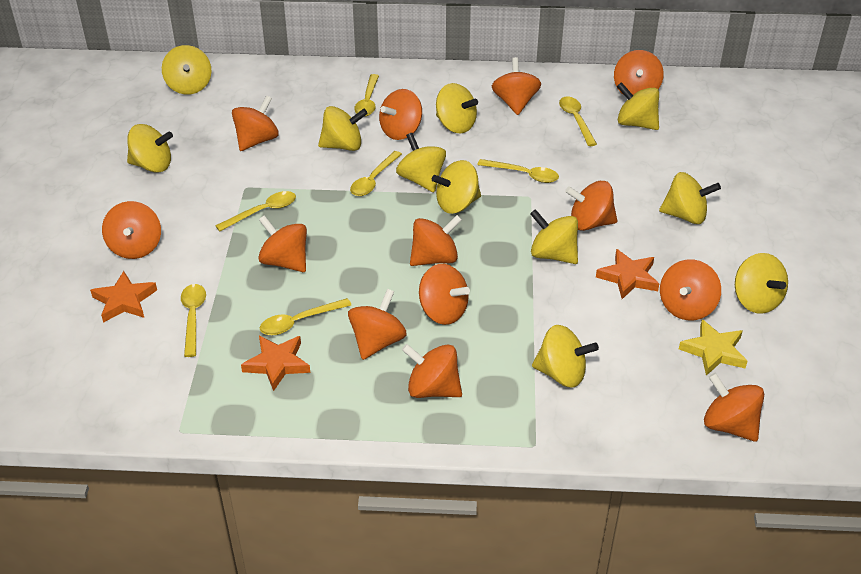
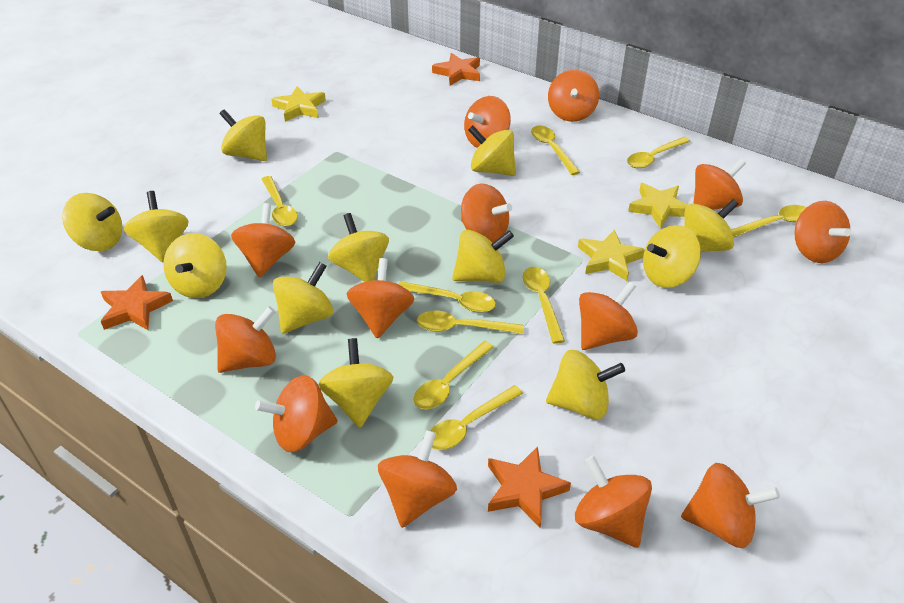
yellow spinning top: [127,124,173,173] [162,45,212,95] [318,106,368,151] [396,133,446,192] [432,160,481,214] [436,83,478,133] [530,209,578,264] [532,325,599,388] [617,82,659,130] [659,172,721,224] [735,253,788,314] = 11 -> [62,193,122,251] [124,191,188,262] [163,233,227,298] [219,109,267,161] [273,262,334,334] [318,338,394,428] [328,213,389,282] [452,230,514,283] [468,125,516,176] [546,350,625,419] [643,225,701,288] [684,199,739,252] = 12
yellow spoon: [181,284,206,357] [215,191,296,231] [260,298,351,335] [350,151,402,196] [354,74,379,117] [477,159,559,183] [559,97,597,146] = 7 -> [262,176,298,226] [399,281,496,312] [414,341,494,409] [417,311,524,334] [430,385,523,450] [523,267,565,344] [531,125,580,175] [627,137,690,168] [731,205,807,238] = 9
yellow star: [679,320,748,376] = 1 -> [272,86,326,122] [578,229,645,281] [628,183,687,229] = 3

